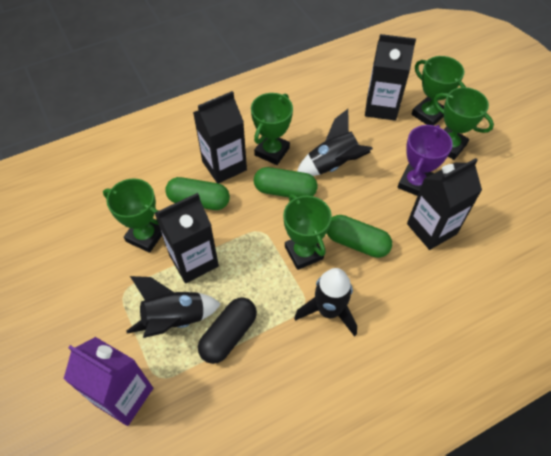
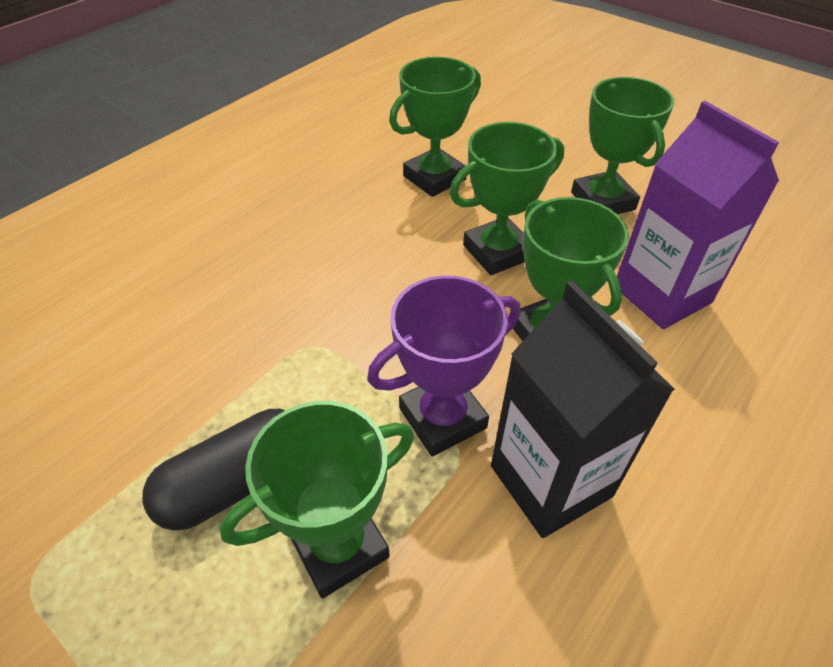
black carton: [155,193,219,283] [193,91,247,183] [365,34,416,121] [407,158,482,250] = 4 -> [491,280,675,538] = 1
black rocket: [126,276,221,338] [294,268,357,337] [297,109,373,176] = 3 -> none = 0
green capsule: [165,177,230,210] [254,167,317,197] [327,215,392,258] = 3 -> none = 0

